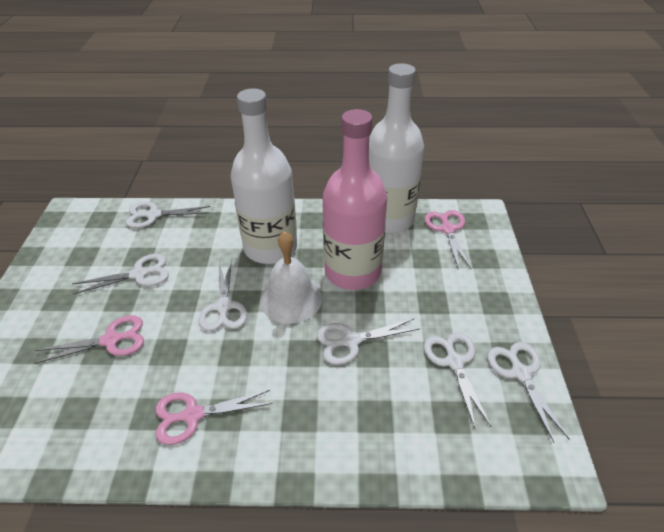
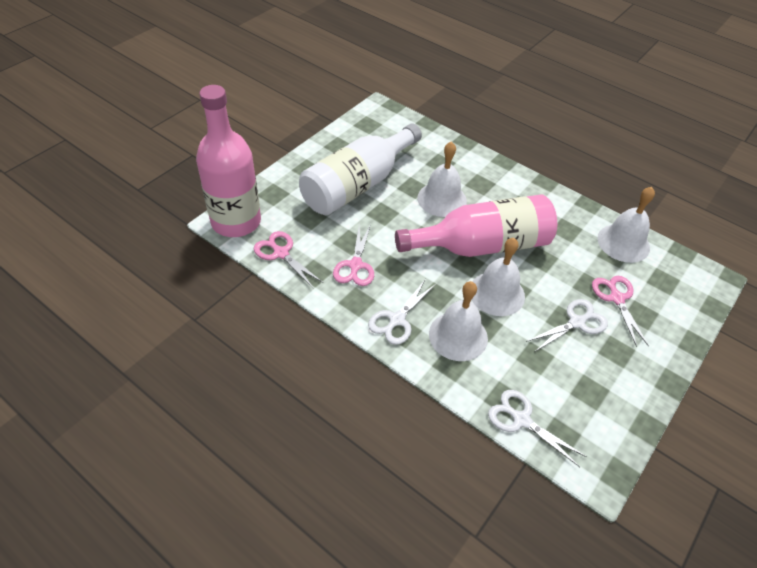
pink bottle: [323,109,387,290] = 1 -> [196,85,261,237] [395,195,557,257] = 2
white bell: [260,231,322,324] = 1 -> [417,141,467,217] [429,281,488,361] [472,238,525,316] [597,187,655,263] = 4
white bottle: [231,88,297,264] [369,63,424,233] = 2 -> [299,123,422,215] = 1
white scissors: [72,254,169,294] [126,202,210,228] [199,259,247,331] [317,319,419,365] [424,332,491,428] [487,342,570,442] = 6 -> [368,280,436,345] [488,390,587,467] [526,299,608,351] = 3

